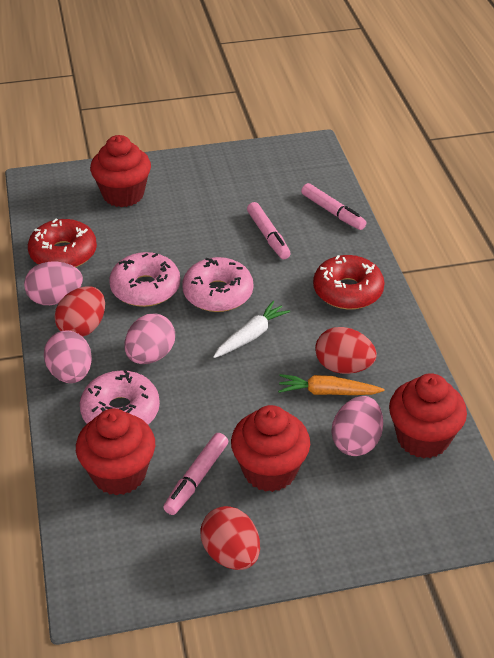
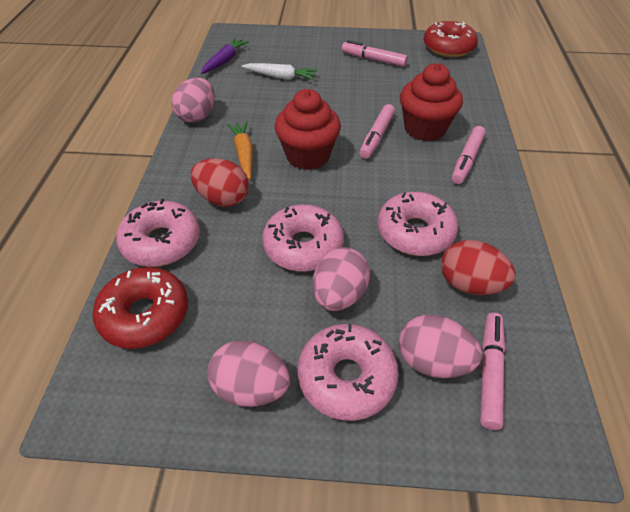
pink donut: [80,370,160,424] [109,252,180,307] [182,257,253,312] = 3 -> [116,199,200,267] [262,205,344,271] [297,324,399,421] [377,192,458,256] = 4
pink marker: [163,433,228,515] [247,202,291,259] [301,183,366,230] = 3 -> [342,40,408,67] [359,104,395,159] [452,126,486,184] [480,313,505,430] = 4
purple carrot: none = 0 -> [201,38,249,74] = 1
red cupcake: [76,408,155,495] [90,135,151,207] [231,405,310,492] [389,373,467,458] = 4 -> [275,89,341,170] [400,63,463,141] = 2
red egg: [54,286,105,337] [200,506,260,570] [315,327,377,374] = 3 -> [190,158,249,207] [441,240,516,295] = 2

